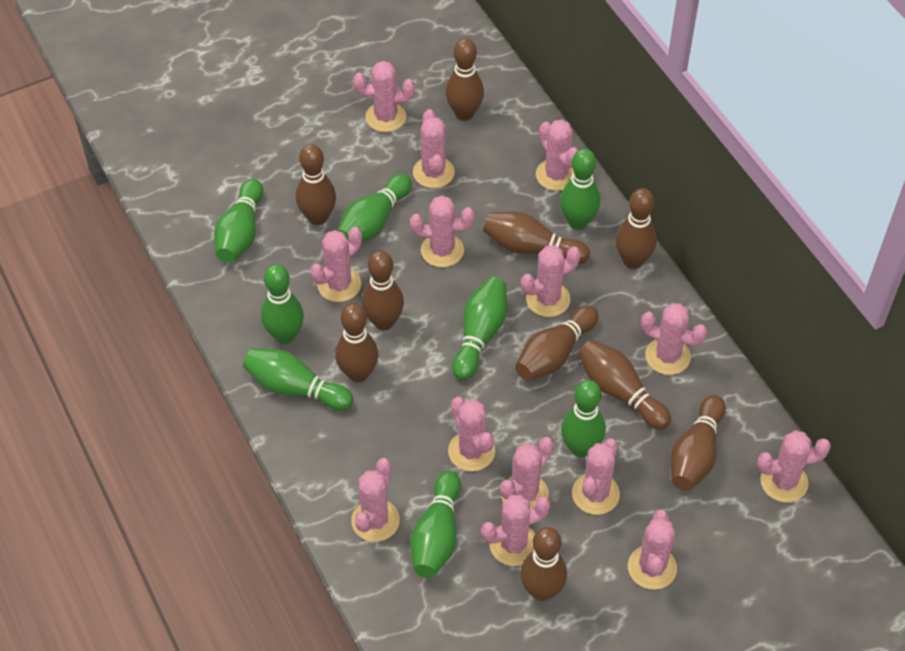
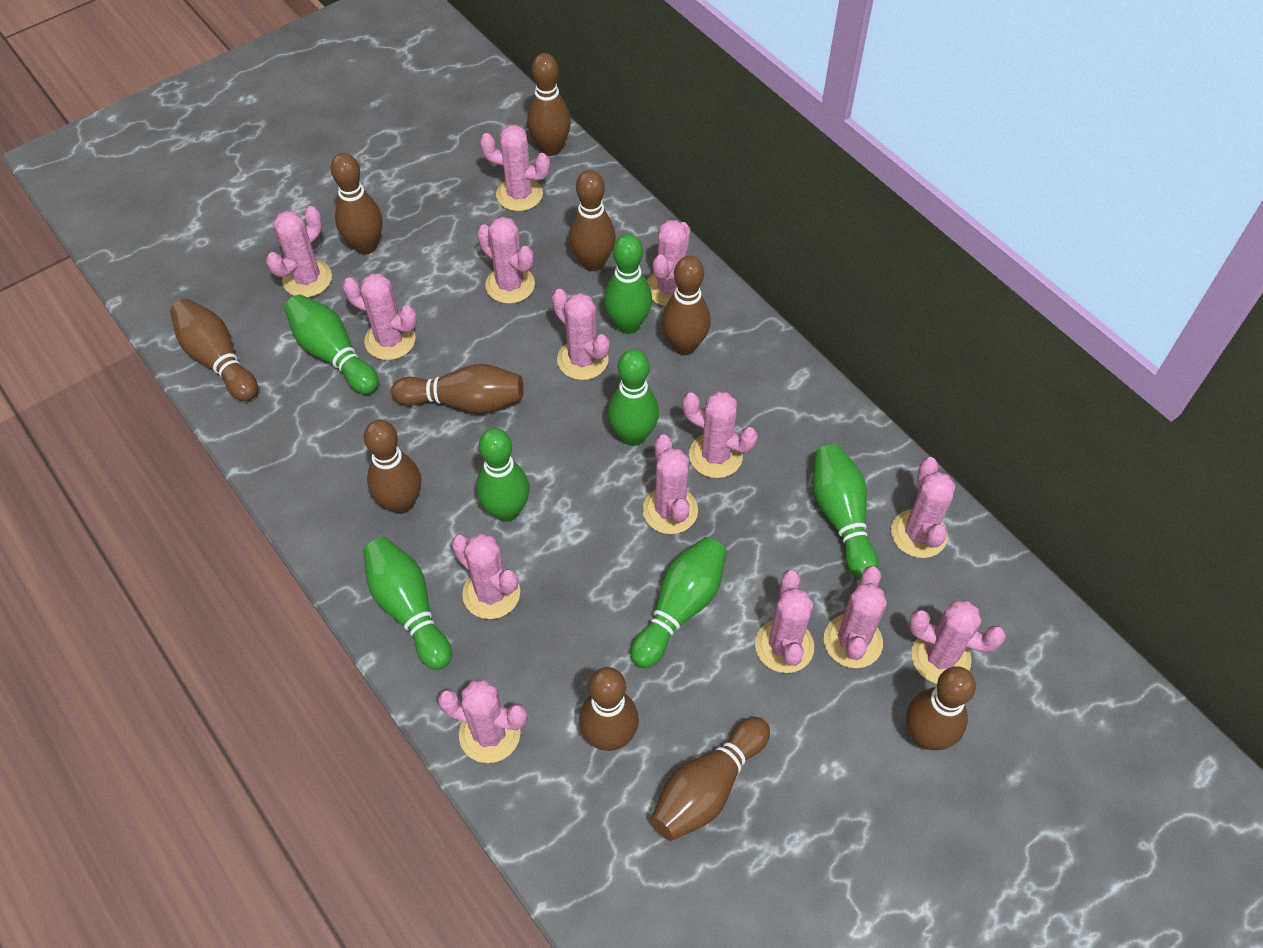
green bowling pin: [214,179,263,263] [243,348,353,411] [261,264,304,344] [337,174,412,242] [410,471,461,578] [452,277,507,380] [560,149,600,230] [561,380,606,457] = 8 -> [284,294,379,394] [363,537,452,670] [476,428,530,522] [604,234,652,334] [608,349,659,446] [631,537,727,668] [813,444,878,579] = 7

